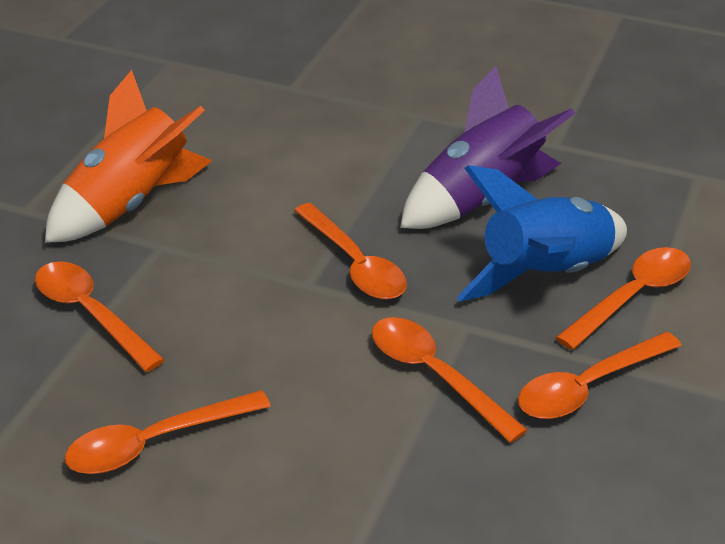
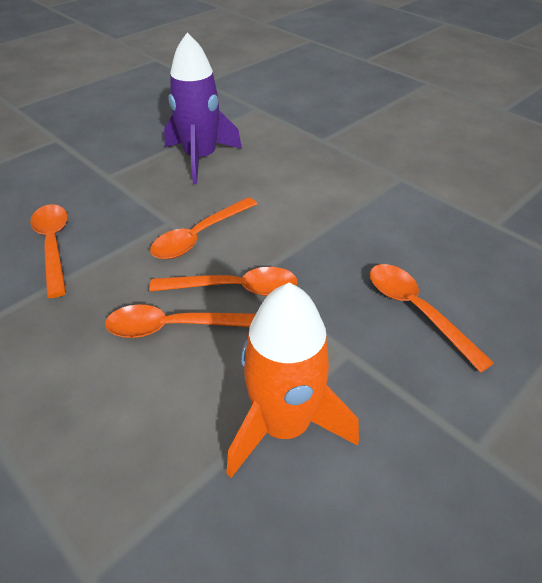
blue rocket: [456,165,627,302] = 1 -> none = 0
orange spoon: [35,261,165,372] [65,390,271,474] [294,203,407,300] [372,317,527,443] [518,332,682,419] [555,247,691,350] = 6 -> [30,204,68,298] [105,304,256,338] [149,267,298,296] [150,197,257,259] [370,264,494,372] = 5

